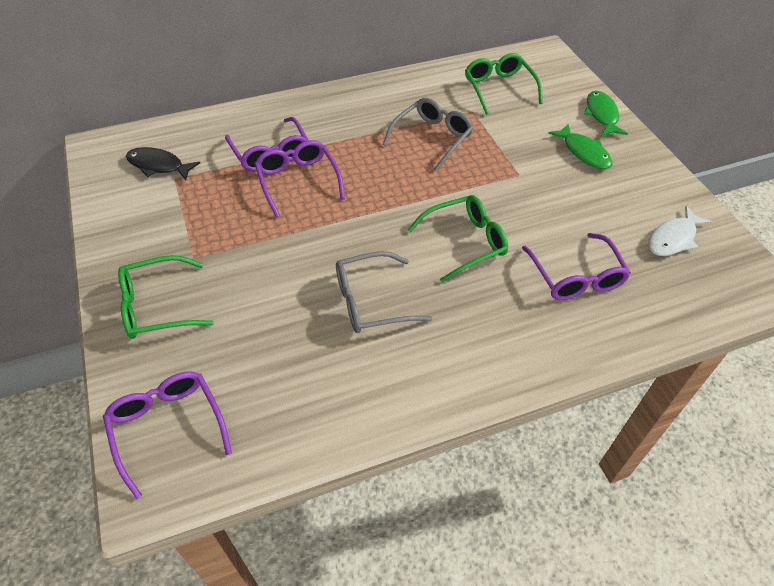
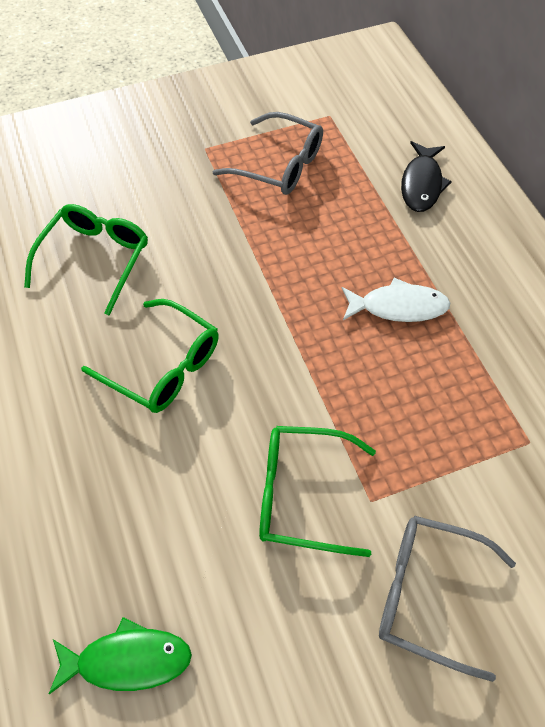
green fish: [548,124,612,169] [584,91,628,136] = 2 -> [49,617,192,694] = 1
purple glasses: [103,372,232,499] [225,117,309,171] [255,140,345,218] [522,233,631,300] = 4 -> none = 0

